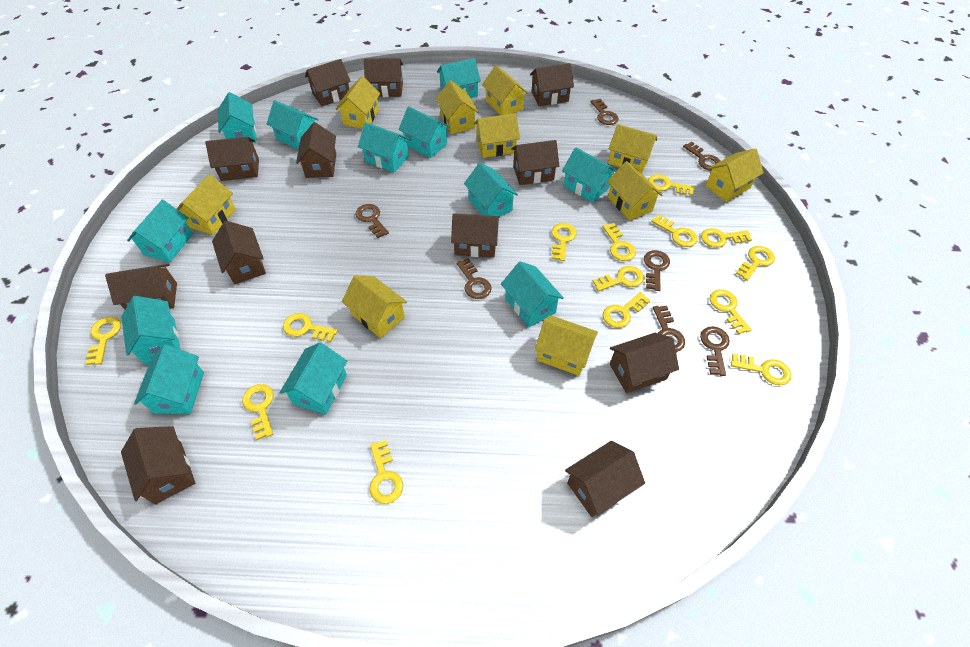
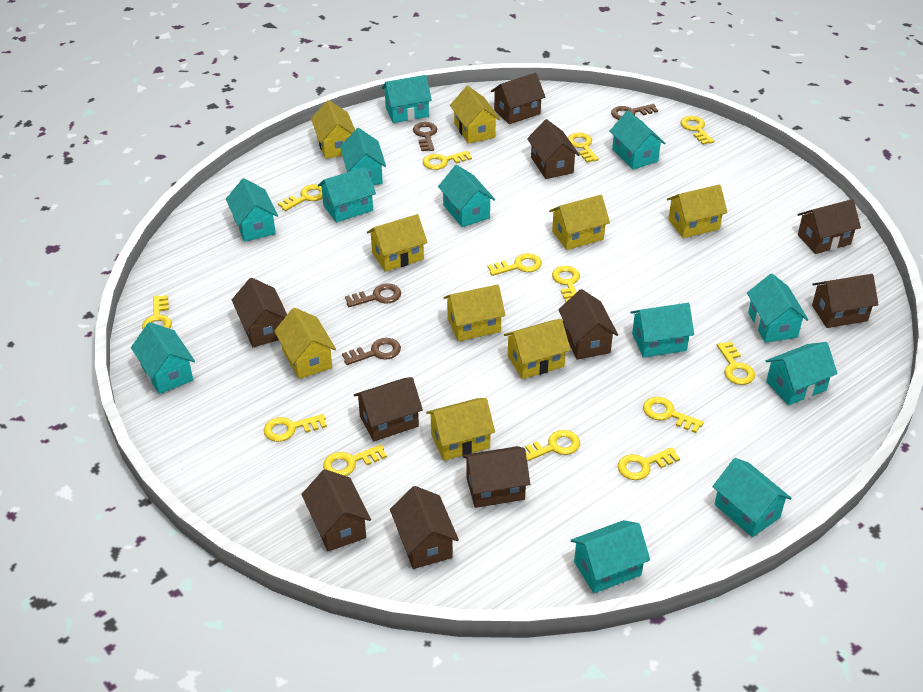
brown house: [105,264,177,309] [121,426,195,505] [205,137,259,181] [212,221,266,284] [296,122,336,178] [305,59,351,106] [364,58,403,97] [451,213,500,258] [511,140,559,185] [530,63,574,106] [565,441,645,517] [610,333,679,393] = 12 -> [232,278,287,347] [301,469,371,551] [354,377,423,441] [390,486,459,569] [463,446,530,508] [491,73,545,124] [527,119,580,179] [558,289,618,360] [798,199,861,254] [812,274,878,328] = 10
brown key: [356,204,389,238] [456,258,492,299] [590,99,619,125] [644,250,670,291] [653,305,685,352] [683,142,720,171] [700,326,730,376] = 7 -> [342,338,401,365] [345,283,401,307] [413,122,437,151] [611,104,658,120] = 4
yellow house: [177,174,236,235] [335,76,380,129] [342,275,407,338] [435,81,479,134] [474,113,520,158] [482,65,528,115] [534,315,598,376] [607,161,663,221] [608,124,657,174] [705,148,764,202] = 10 -> [274,308,336,379] [311,100,355,159] [367,214,428,272] [426,398,495,461] [443,284,506,341] [450,86,500,144] [504,319,571,379] [549,195,610,250] [667,184,728,238] = 9
yellow key: [85,317,121,365] [242,384,274,440] [283,313,338,342] [369,440,403,504] [552,223,577,261] [592,266,644,291] [602,223,636,261] [603,292,650,328] [648,174,695,196] [651,214,698,247] [701,228,752,248] [710,289,752,335] [731,353,792,386] [736,246,775,281] = 14 -> [142,295,172,329] [264,414,327,442] [278,184,323,211] [323,444,387,476] [423,150,472,170] [488,253,542,276] [522,430,580,461] [552,266,580,302] [568,133,599,162] [618,447,680,480] [643,397,704,433] [680,116,714,145] [717,342,755,385] = 13

